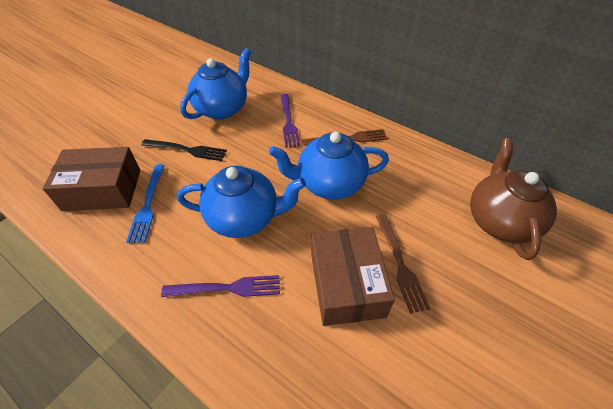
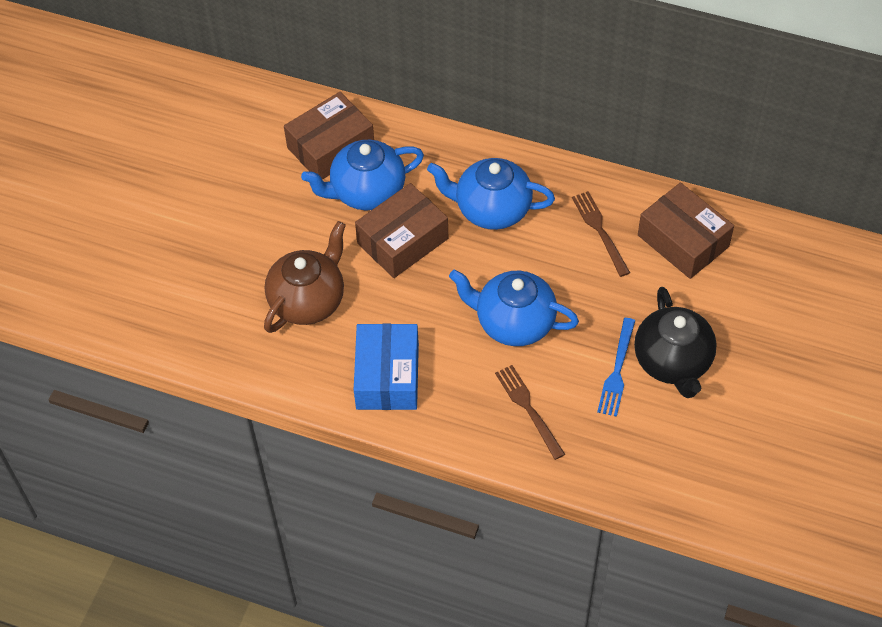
black fork: [141,139,227,161] = 1 -> none = 0
black teapot: none = 0 -> [634,287,717,398] = 1
blue box: none = 0 -> [354,324,419,410] = 1
brown box: [42,147,140,211] [311,227,395,326] = 2 -> [284,92,374,180] [355,183,448,278] [638,183,734,279] = 3
purple fork: [161,275,280,297] [280,94,300,147] = 2 -> none = 0

